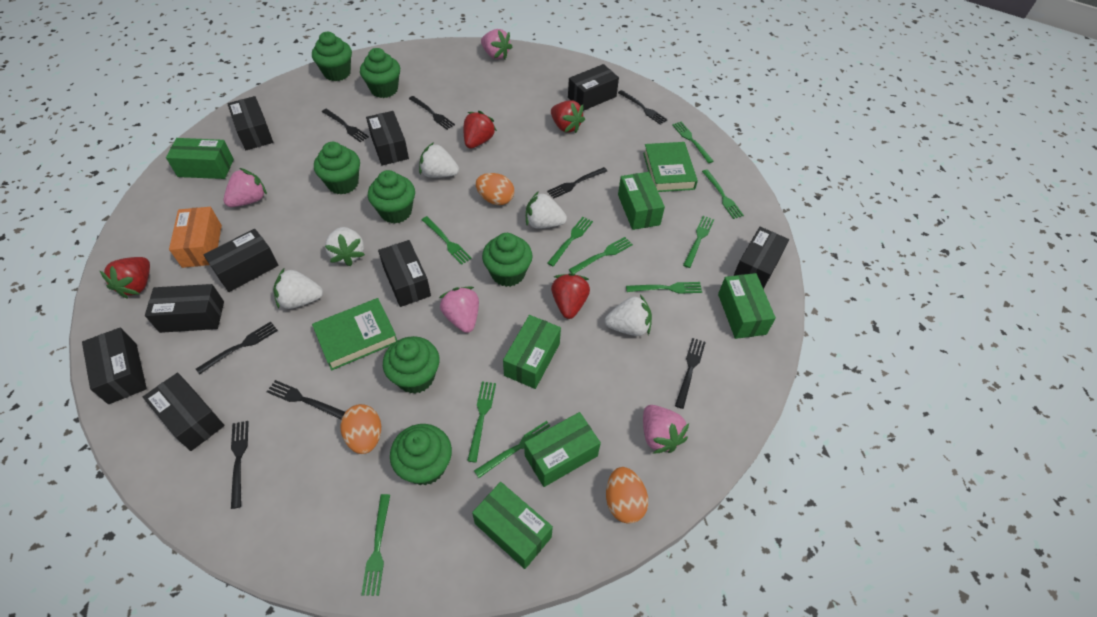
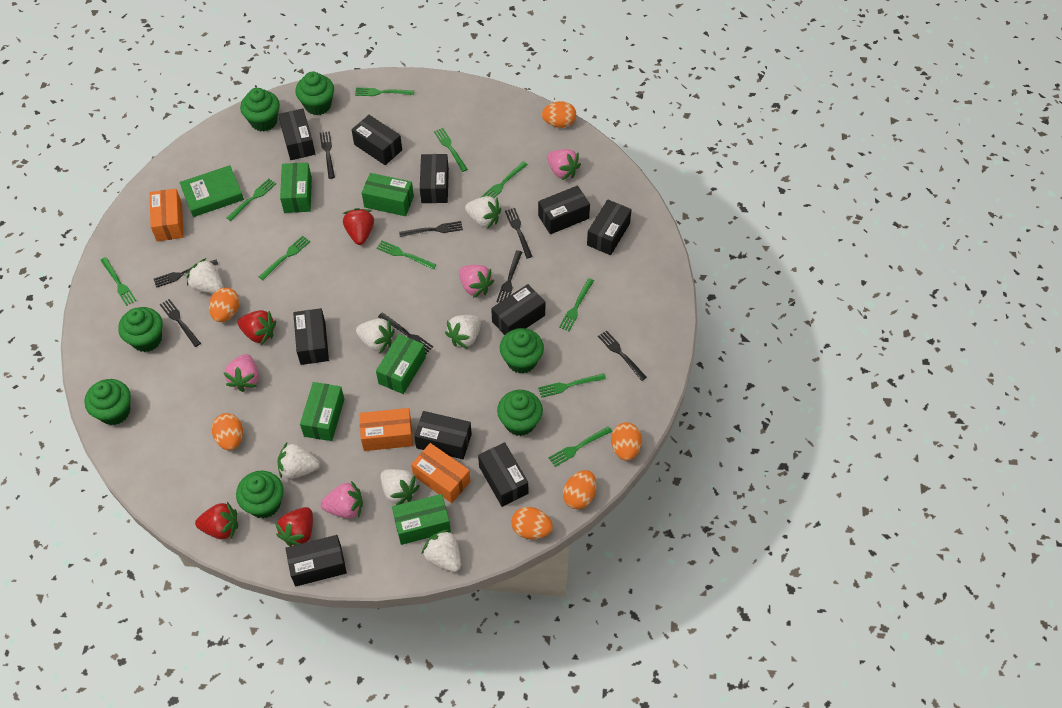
black box: [82,327,147,404] [143,373,225,451] [145,284,224,333] [203,229,279,292] [227,96,273,150] [366,111,409,166] [378,240,431,307] [568,64,619,111] [733,227,789,289] = 9 -> [278,109,315,160] [286,535,347,586] [293,308,329,365] [352,115,402,165] [414,411,472,459] [420,154,449,203] [478,442,528,507] [491,284,545,335] [538,185,590,234] [587,199,632,255] = 10
green book: [312,298,397,370] [643,142,698,192] = 2 -> [179,165,244,217] = 1
green box: [166,138,234,179] [472,482,553,569] [503,315,561,389] [524,412,601,487] [618,172,665,230] [718,273,776,339] = 6 -> [280,163,312,213] [300,382,344,441] [362,173,414,216] [376,334,426,394] [392,494,451,545] = 5
orange box: [169,207,222,268] = 1 -> [150,189,184,241] [359,408,413,451] [411,443,471,503] = 3
orange egg: [340,404,381,454] [476,173,514,205] [606,467,648,524] = 3 -> [209,288,240,322] [212,413,243,450] [511,507,553,539] [542,101,576,128] [563,470,596,509] [611,422,642,461] = 6
white strawberry: [273,269,323,309] [325,227,365,266] [419,142,459,178] [526,191,567,229] [605,295,652,336] = 5 -> [186,258,224,293] [277,443,320,479] [356,319,395,353] [381,469,419,505] [422,529,461,572] [445,315,481,349] [465,196,501,229] = 7

